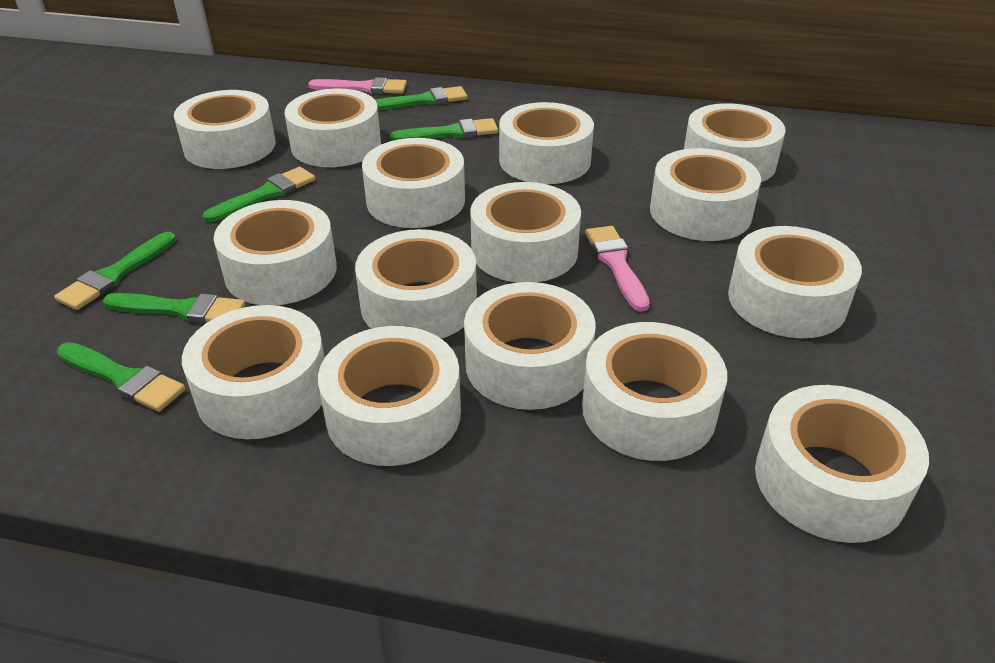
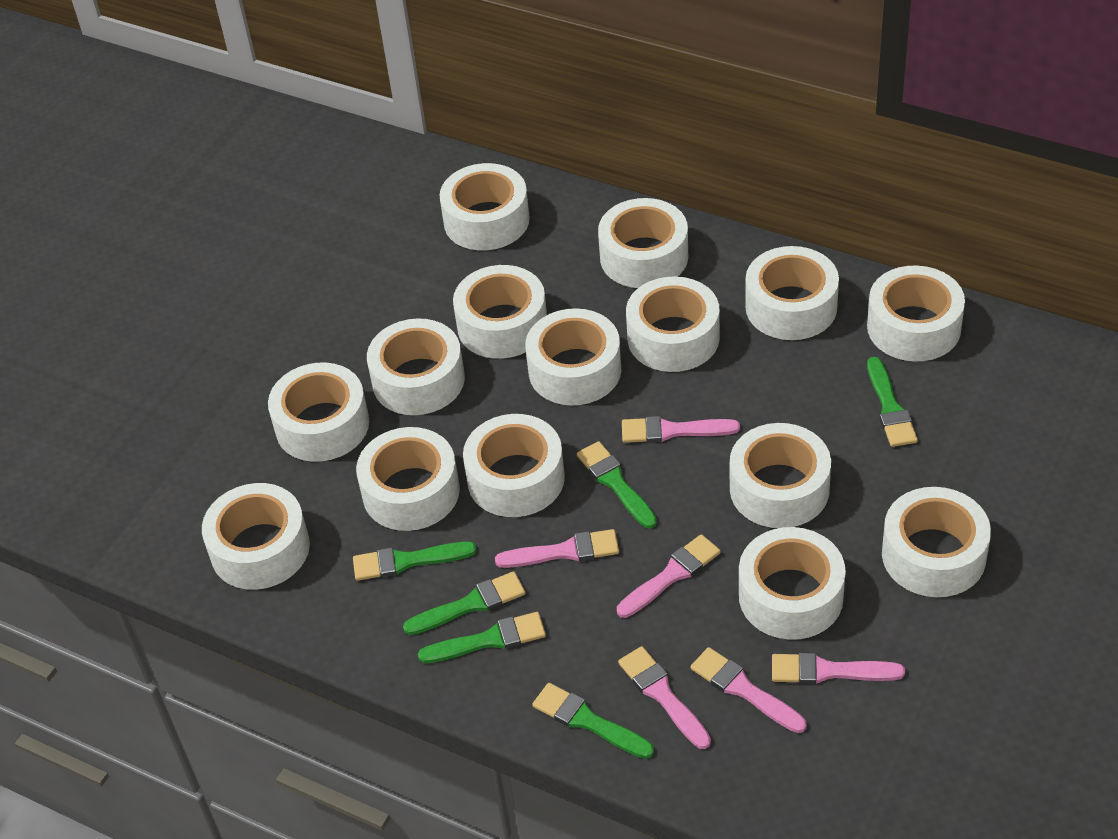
pink brush: [308,77,407,94] [585,226,650,312] = 2 -> [495,529,619,568] [617,534,721,618] [618,646,711,749] [622,416,740,443] [690,647,807,733] [772,653,905,684] = 6

